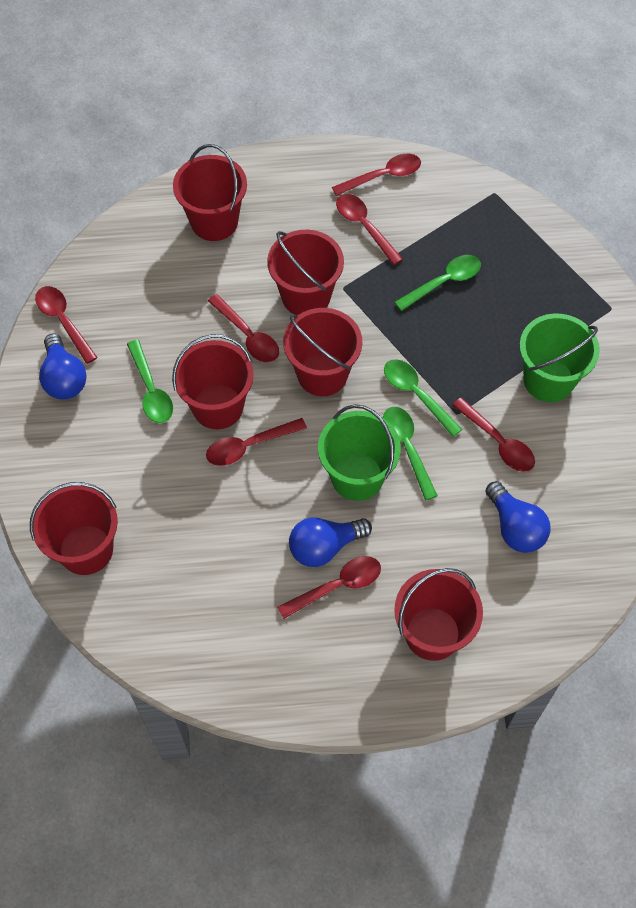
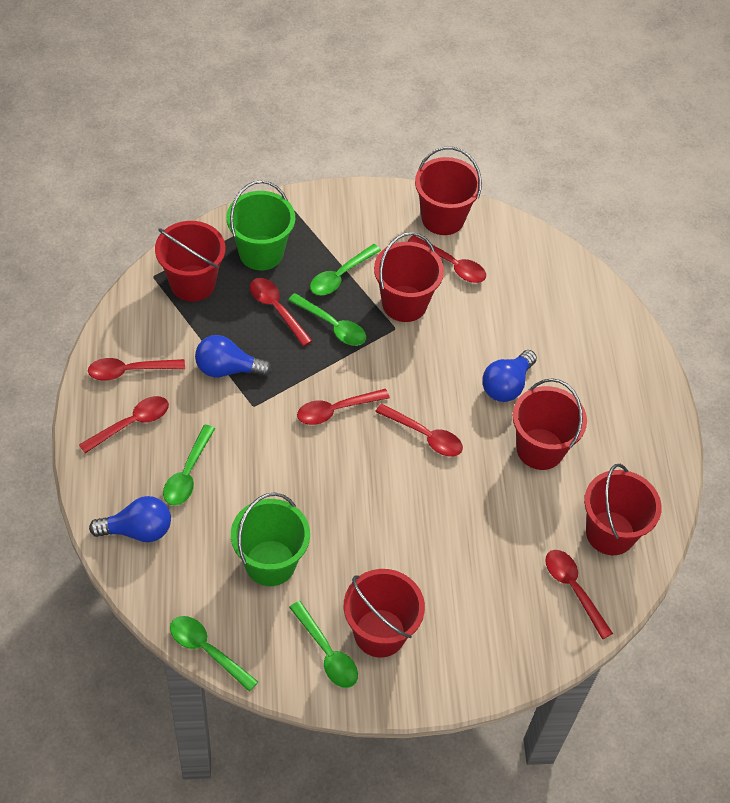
green spoon: [127,340,173,423] [383,407,438,500] [384,359,462,437] [395,255,481,311] = 4 -> [163,425,215,505] [170,616,258,692] [288,293,366,346] [289,601,358,688] [310,244,381,295] = 5

